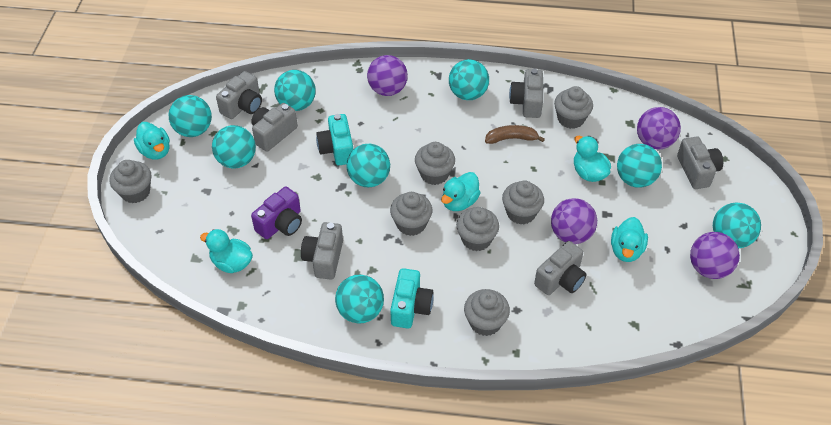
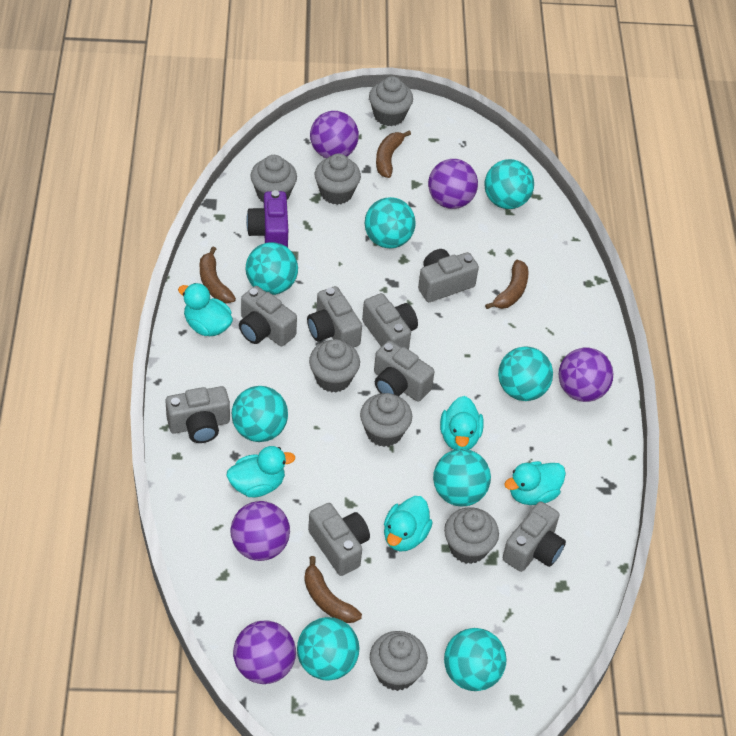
brown banana: [485,125,545,144] = 1 -> [200,247,236,304] [304,556,362,623] [376,131,411,178] [485,260,529,309] = 4
grey camera: [216,71,262,119] [251,103,298,152] [301,222,343,280] [509,69,543,118] [534,241,587,295] [677,136,723,189] = 6 -> [166,386,230,443] [239,286,297,346] [307,286,362,347] [308,503,370,576] [362,293,418,350] [374,340,435,401] [418,249,479,302] [502,501,566,572] = 8
purple ball: [367,55,408,96] [551,198,597,244] [637,107,681,150] [690,232,740,279] = 4 -> [230,501,290,561] [233,620,296,684] [310,111,359,158] [428,159,478,209] [559,347,613,402] = 5
turquoise camera: [316,114,353,165] [390,268,434,329] = 2 -> none = 0

